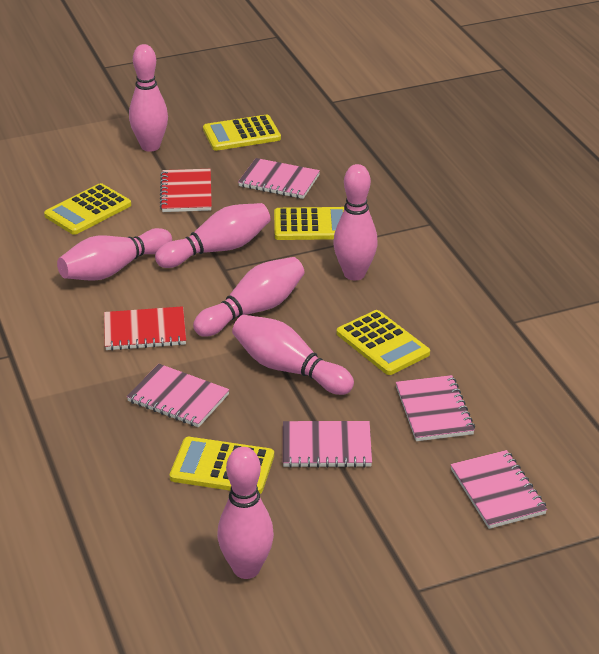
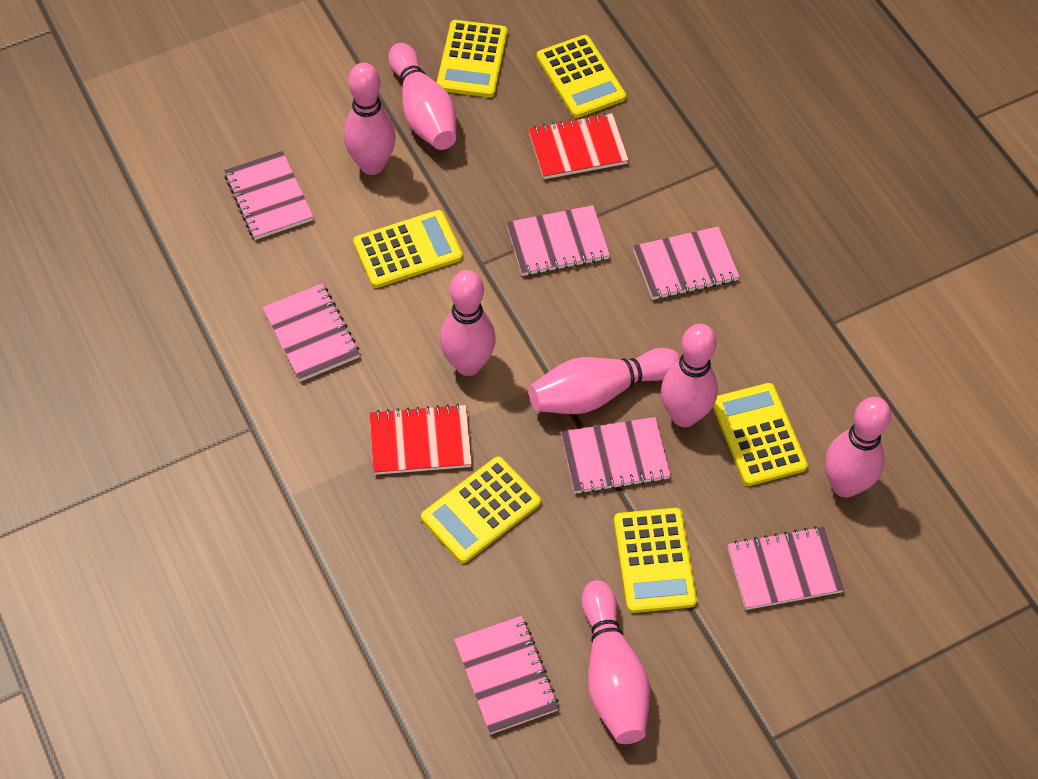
pink notebook: [127,364,230,428] [238,158,320,199] [283,421,372,468] [396,375,475,441] [450,450,547,529] = 5 -> [224,151,313,240] [262,283,360,382] [454,616,559,735] [506,205,610,276] [561,417,671,494] [633,226,740,300] [728,526,844,610] = 7
yellow calculator: [44,183,131,235] [170,437,274,494] [203,115,281,151] [274,207,344,240] [337,310,430,375] = 5 -> [353,210,463,288] [421,456,541,563] [437,20,507,98] [537,35,626,118] [614,508,697,613] [713,383,808,486] = 6

